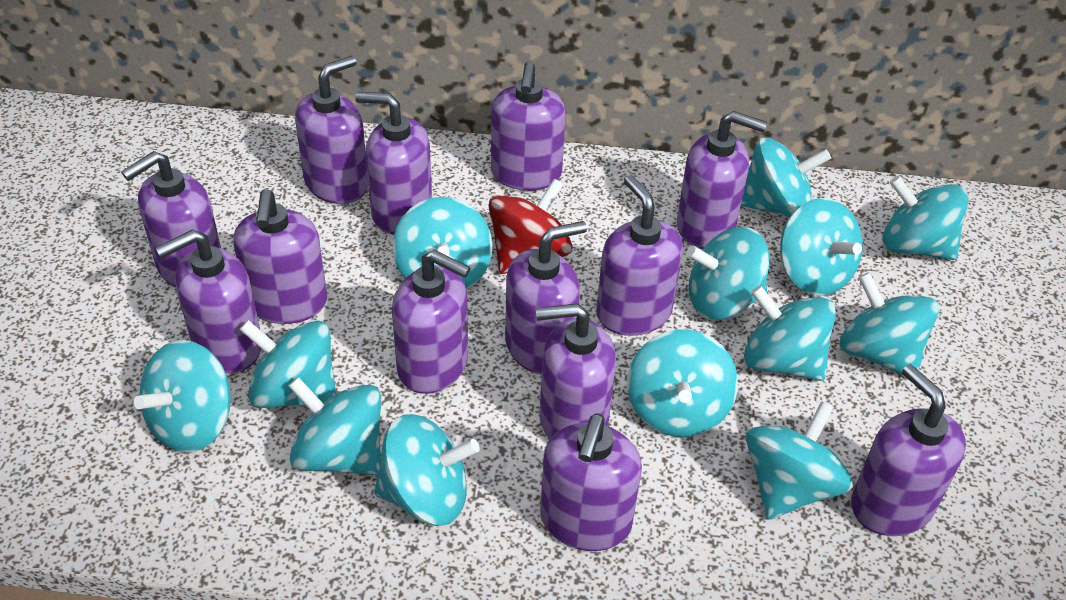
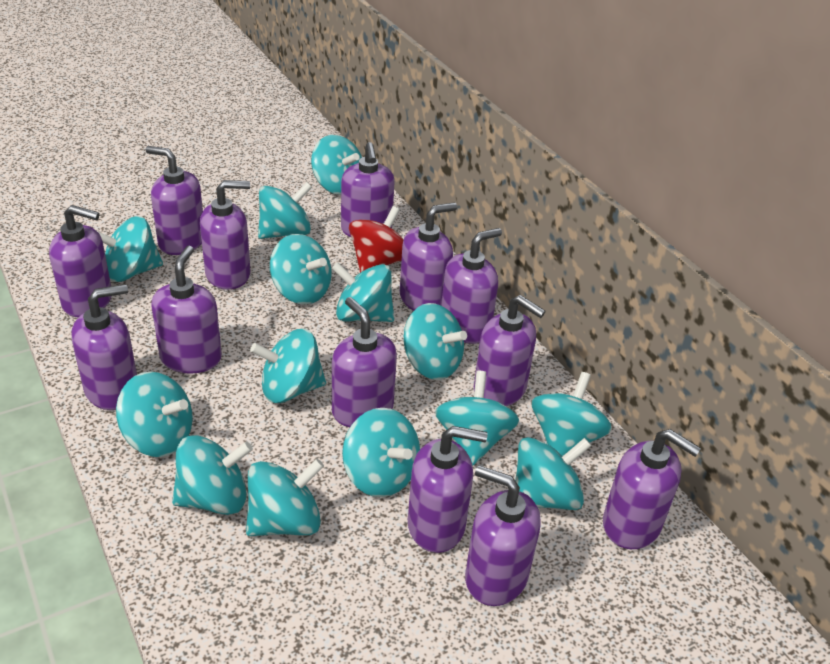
turquoise spinning top: [134,340,231,453] [239,320,336,408] [288,377,381,476] [374,414,480,526] [393,197,492,290] [627,330,738,437] [686,227,769,320] [741,137,831,218] [744,285,836,381] [746,401,853,520] [780,198,863,296] [840,272,939,375] [882,176,968,260] = 13 -> [97,216,163,282] [116,372,193,457] [172,435,253,515] [246,458,324,536] [250,329,326,403] [258,182,312,239] [270,234,332,305] [311,135,362,195] [332,262,394,322] [342,408,420,497] [404,303,467,380] [435,371,519,466] [515,437,591,510] [532,372,612,456] = 14

